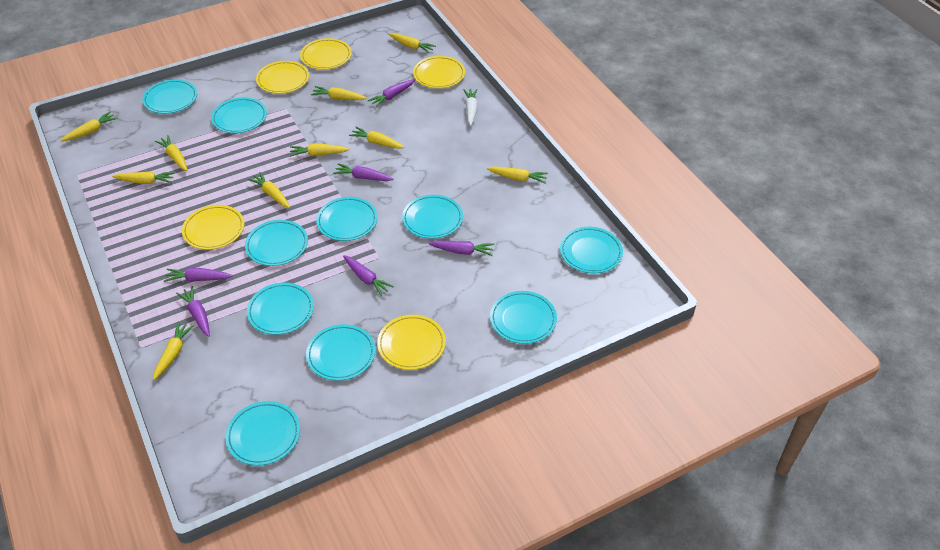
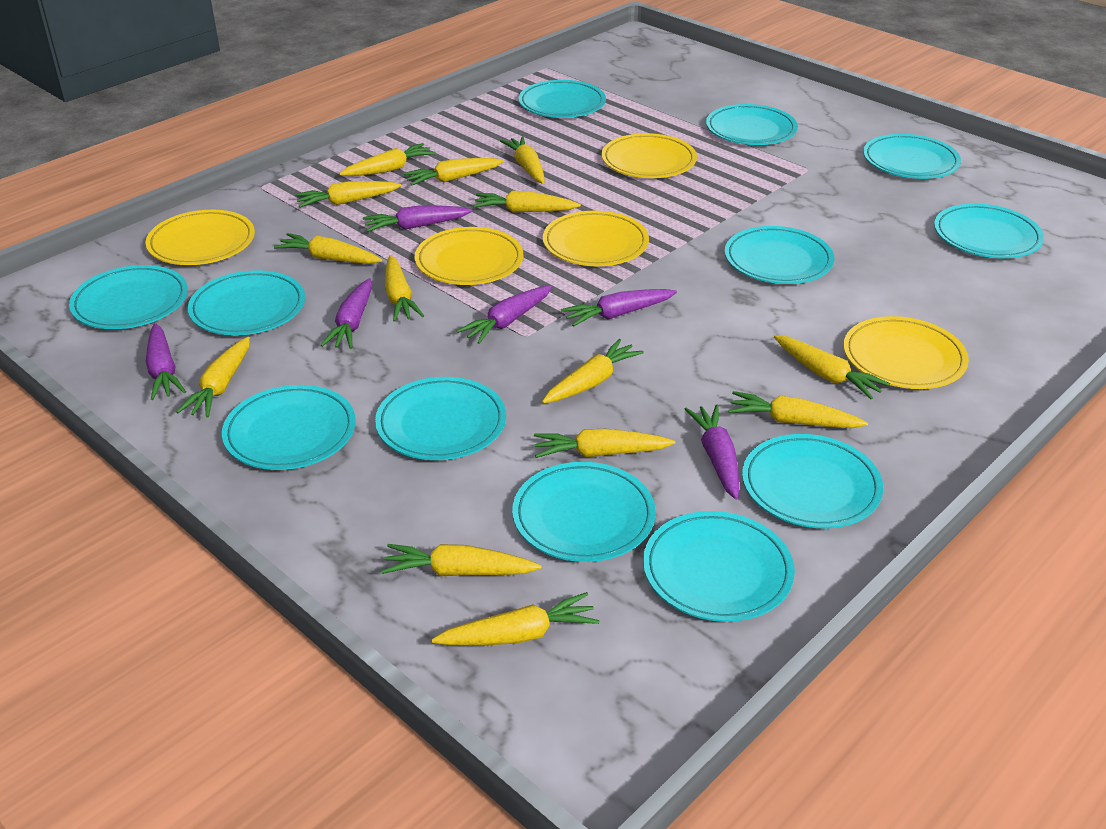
turquoise plate: [142,79,197,114] [211,98,267,133] [225,401,300,466] [245,220,308,266] [247,283,314,335] [306,324,375,381] [316,197,378,241] [402,195,463,239] [490,291,557,344] [560,227,623,273] = 10 -> [69,265,188,329] [188,270,305,336] [222,385,356,470] [375,377,506,460] [512,462,656,562] [518,80,606,118] [643,511,795,622] [706,104,798,145] [725,226,834,284] [742,434,884,528] [863,134,961,179] [934,204,1044,258] = 12
white carrot: [463,89,478,126] = 1 -> none = 0
yellow carrot: [60,112,117,141] [112,172,175,184] [153,321,195,380] [155,135,187,171] [248,172,290,208] [290,144,350,157] [311,86,367,100] [349,127,404,149] [388,33,436,53] [487,167,548,183] = 10 -> [176,337,250,417] [274,233,382,264] [295,181,401,208] [339,143,435,176] [381,544,541,576] [385,255,424,322] [403,158,504,186] [431,592,599,646] [473,191,581,212] [500,136,544,184] [534,429,676,458] [542,339,644,404] [728,391,868,428] [774,335,890,399] = 14

